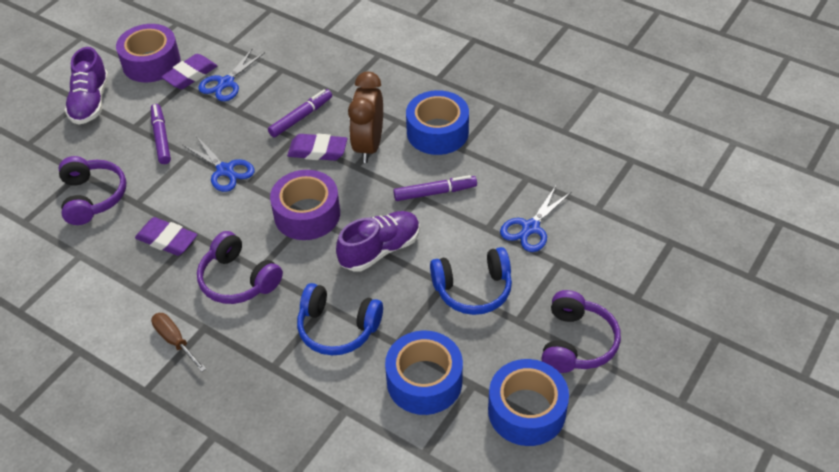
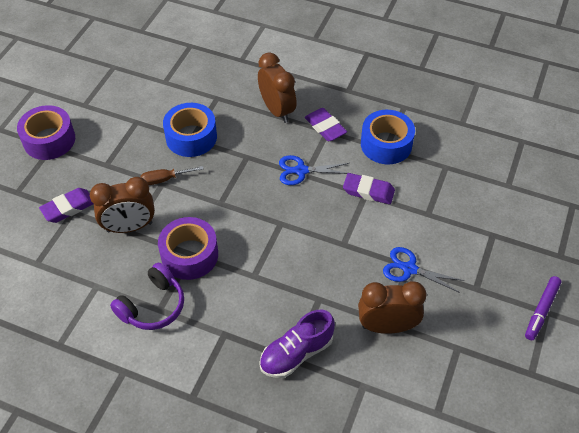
blue headphones: [297,283,383,355] [430,247,512,315] = 2 -> none = 0
blue scissors: [183,136,255,192] [198,48,265,101] [500,186,571,252] = 3 -> [279,155,349,185] [383,247,464,293] = 2
blue tape: [385,331,463,415] [406,90,469,155] [488,359,569,446] = 3 -> [163,103,217,157] [361,110,415,164] = 2
brown clock: [348,72,383,163] = 1 -> [90,177,155,233] [258,52,297,123] [358,281,426,334] = 3
purple headphones: [59,156,126,225] [197,231,283,304] [541,290,621,373] = 3 -> [110,263,184,330] = 1
purple marker: [151,104,171,164] [268,89,332,137] [393,175,477,201] = 3 -> [525,276,561,340] = 1
purple shoe: [65,47,109,125] [336,211,420,272] = 2 -> [259,310,335,378] = 1

